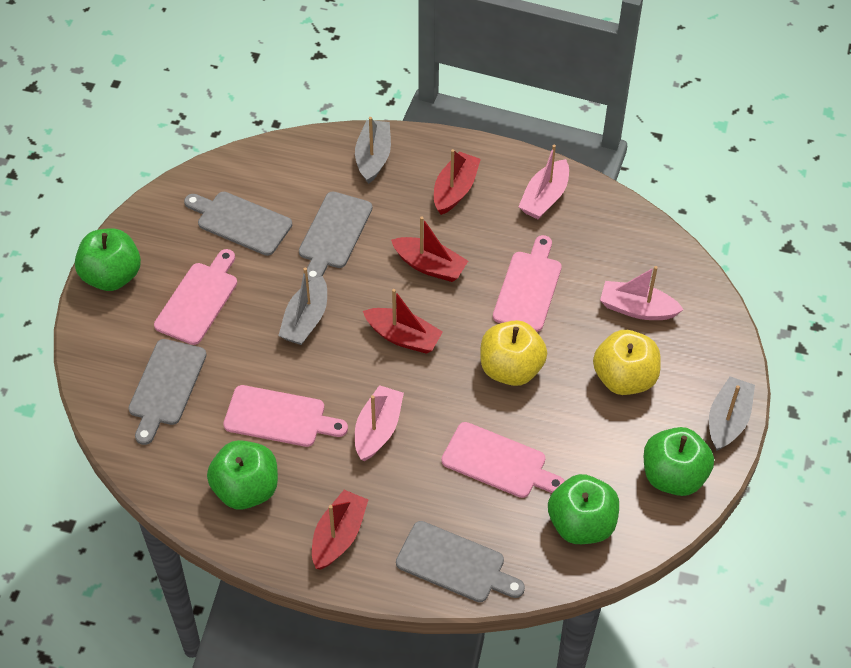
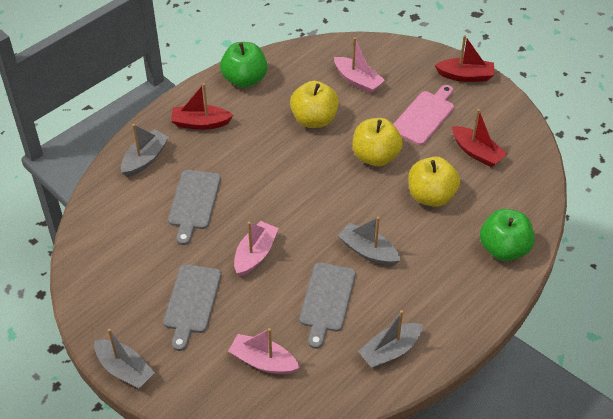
green apple: [75,228,141,291] [207,440,278,510] [548,474,619,544] [644,427,714,496] = 4 -> [220,42,268,88] [480,209,534,261] = 2
grey boat: [278,268,327,345] [355,117,391,184] [709,376,755,451] = 3 -> [94,329,155,389] [121,124,169,177] [338,216,401,266] [358,310,423,369] = 4
grey cutting board: [128,339,207,445] [184,192,292,256] [299,191,372,282] [396,521,525,602] = 4 -> [163,264,222,351] [168,170,221,245] [299,262,356,349] = 3
pink cutting board: [154,249,237,345] [223,385,348,447] [441,422,565,498] [493,235,562,332] = 4 -> [393,85,454,145] = 1
red boat: [312,490,368,570] [363,289,443,354] [391,216,468,282] [434,149,481,215] = 4 -> [171,83,233,130] [435,35,494,82] [452,109,507,167] = 3
yellow apple: [480,320,547,386] [593,330,661,395] = 2 -> [290,81,339,128] [353,118,403,166] [408,156,460,207] = 3

